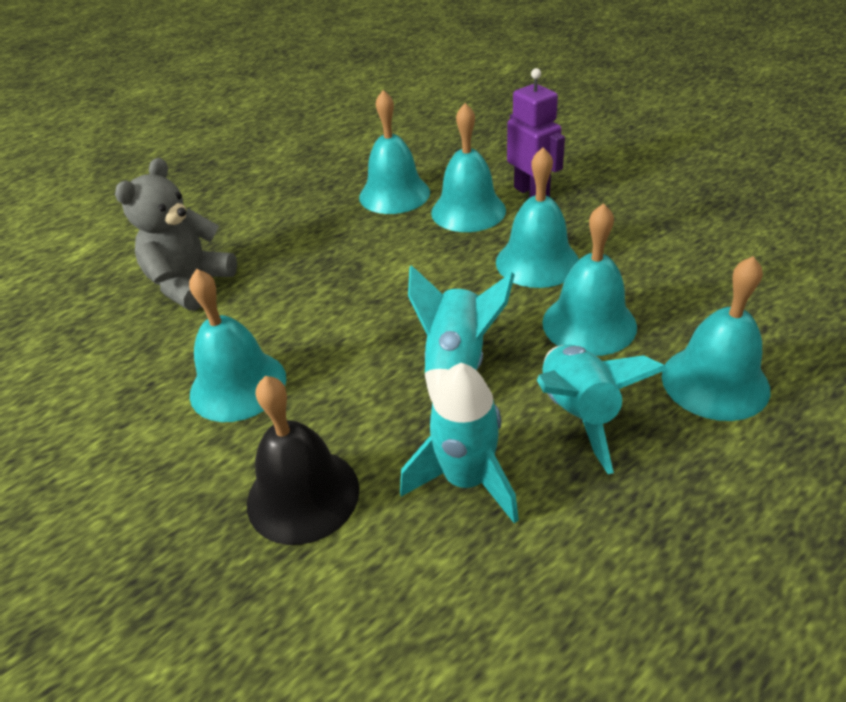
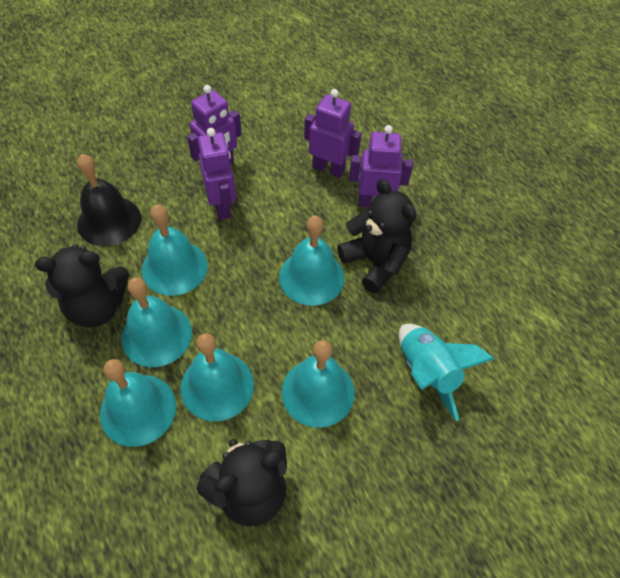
black teddy bear: none = 0 -> [35,244,129,328] [197,439,287,526] [337,179,416,293] = 3
grey teddy bear: [115,158,237,311] = 1 -> none = 0
purple robot: [507,68,565,197] = 1 -> [187,85,242,164] [198,128,236,220] [304,89,362,178] [349,125,413,207] = 4
turquoise rocket: [400,363,519,524] [408,265,515,401] [537,345,667,474] = 3 -> [399,324,495,421] = 1

